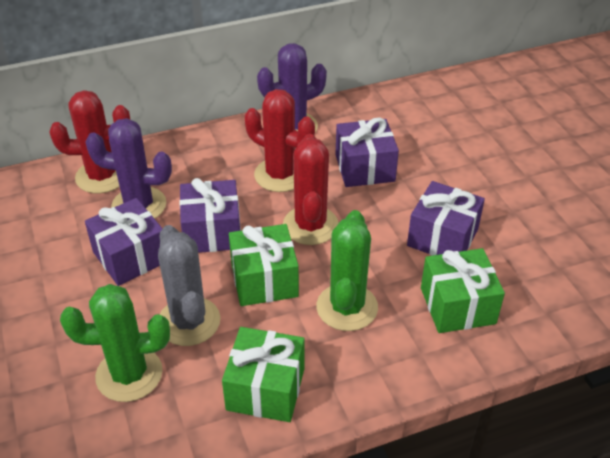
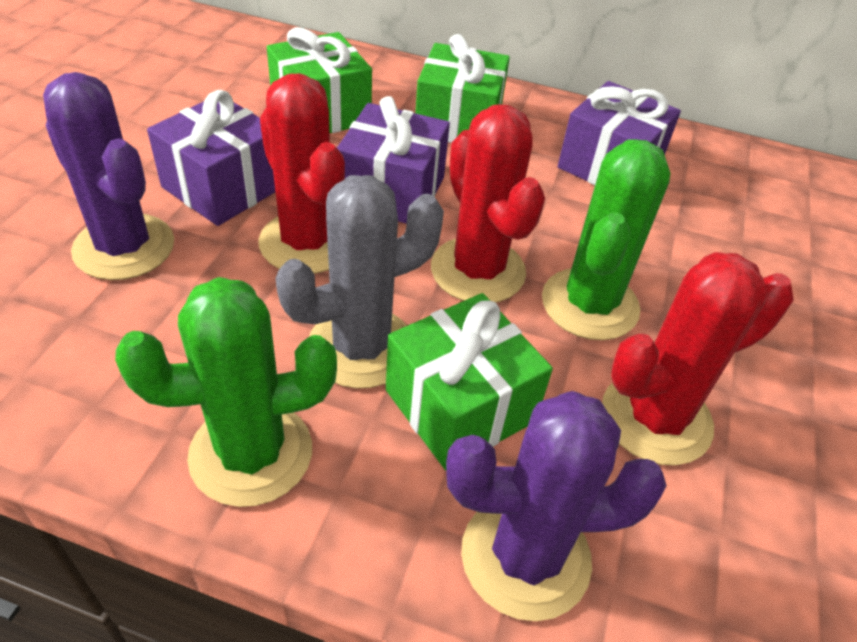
purple gift: [85,198,163,286] [179,178,241,253] [335,118,399,187] [407,181,485,256] = 4 -> [147,90,276,226] [337,96,450,224] [558,81,681,185] = 3

